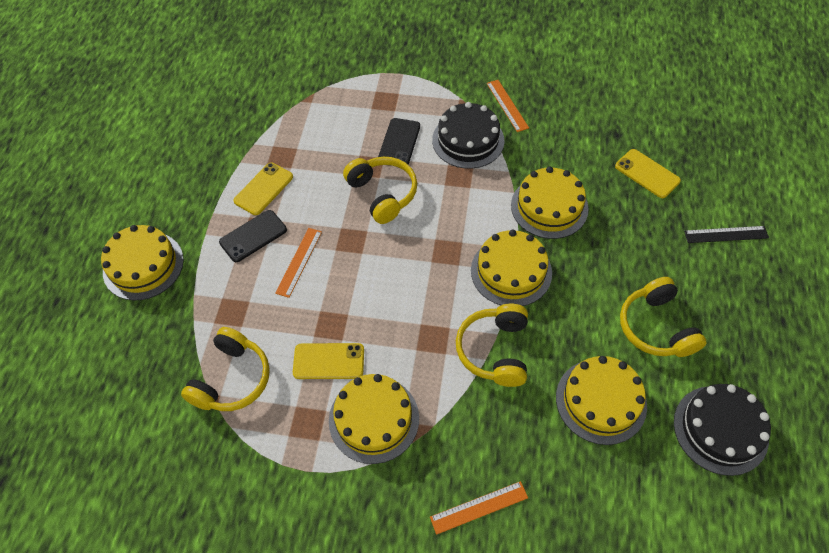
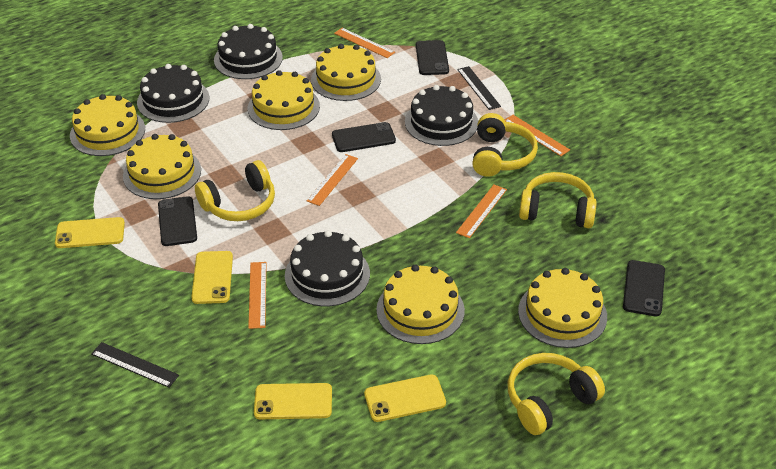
black cake: [432,102,505,169] [674,384,771,476] = 2 -> [137,64,209,123] [214,24,283,79] [285,230,370,306] [405,85,478,146] = 4
black phone: [219,210,287,262] [378,118,420,164] = 2 -> [158,196,197,246] [332,122,396,152] [416,40,449,75] [623,260,665,316] = 4
black ruler: [684,226,769,243] = 1 -> [91,342,179,388] [457,66,501,110] = 2
orange ruler: [275,228,322,298] [430,481,528,535] [487,80,529,132] = 3 -> [248,262,267,329] [307,154,358,206] [334,28,395,58] [456,185,507,238] [505,115,570,156] = 5
yellow cake: [101,225,184,300] [329,374,419,464] [471,230,552,306] [511,167,589,239] [556,356,647,445] = 5 -> [70,94,145,156] [123,134,201,199] [248,70,320,130] [311,44,381,101] [376,265,465,344] [518,268,607,348] = 6
yellow phone: [233,163,293,215] [293,343,364,379] [615,149,681,198] = 3 -> [55,217,125,248] [191,251,233,304] [254,383,332,419] [364,374,446,422] = 4

